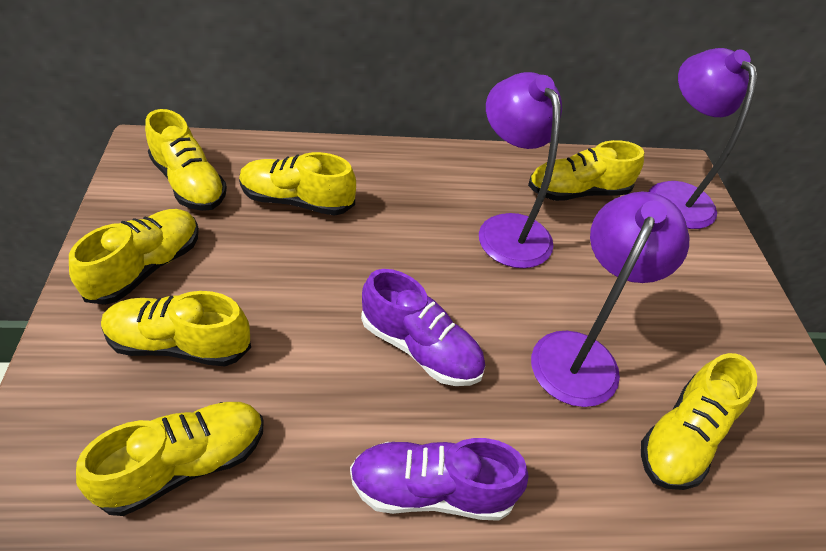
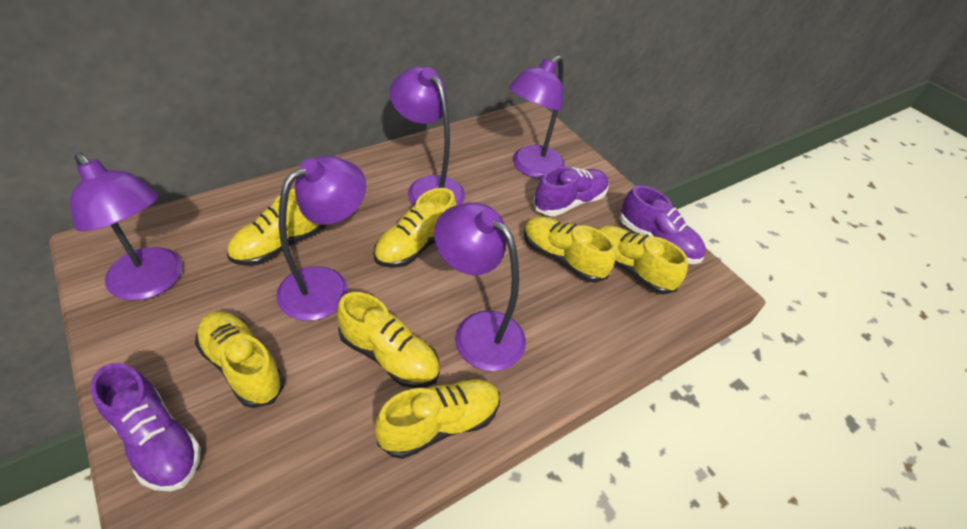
purple lamp: [479,72,562,268] [531,192,689,407] [649,48,757,229] = 3 -> [70,153,182,301] [276,156,366,321] [389,67,465,206] [434,202,526,371] [509,56,565,179] = 5
purple shoe: [350,438,529,521] [361,269,485,386] = 2 -> [91,363,201,491] [533,167,609,216] [620,185,706,264] = 3

